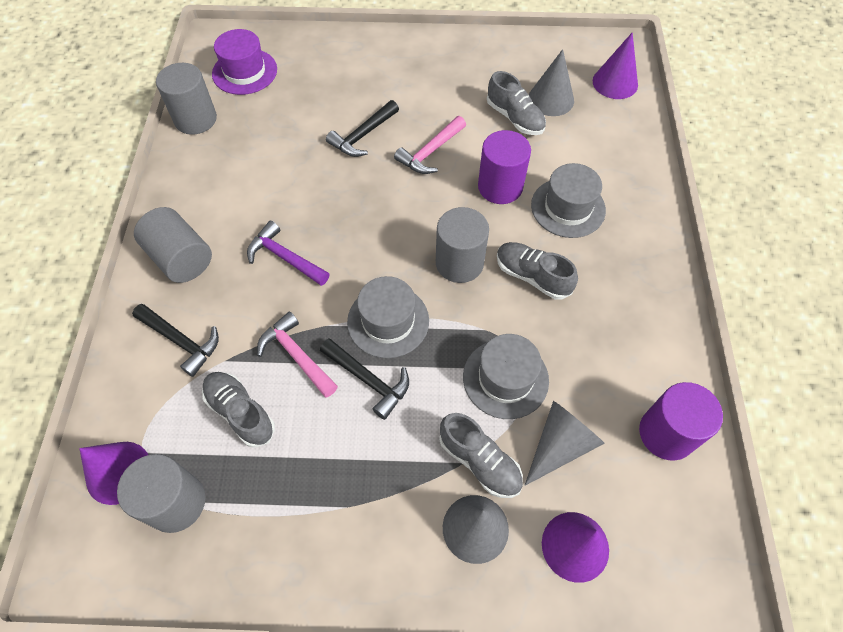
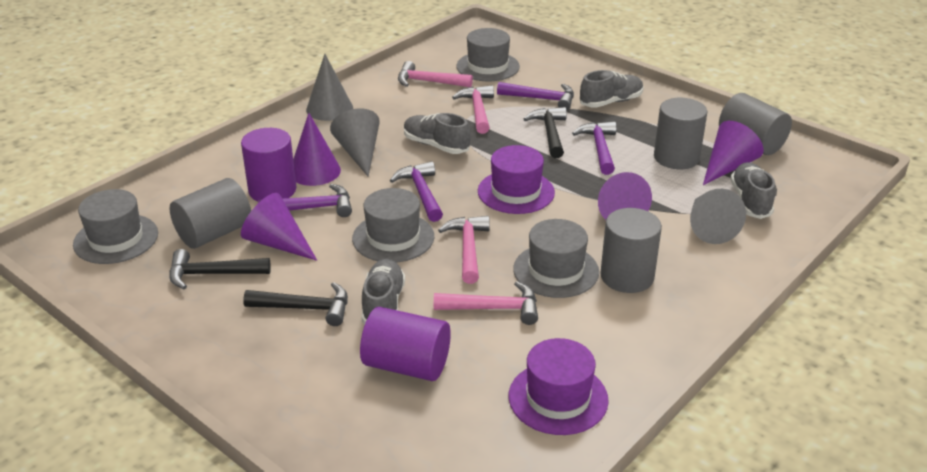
grey hat: [347,276,429,358] [463,334,549,419] [531,163,606,238] = 3 -> [73,189,158,264] [352,188,434,262] [456,28,520,81] [513,219,599,298] = 4
pink hammer: [257,312,338,398] [394,116,466,174] = 2 -> [398,61,473,87] [434,281,538,325] [438,216,490,284] [452,85,494,134] = 4
purple cone: [79,442,148,505] [542,512,609,583] [592,32,638,99] = 3 -> [241,193,317,261] [293,113,341,186] [598,172,652,220] [703,121,764,185] = 4
purple hammer: [247,221,329,286] = 1 -> [258,184,352,217] [390,161,443,222] [497,82,574,111] [572,121,617,175] = 4
purple hat: [212,29,277,95] = 1 -> [478,145,555,214] [509,338,609,435] = 2

